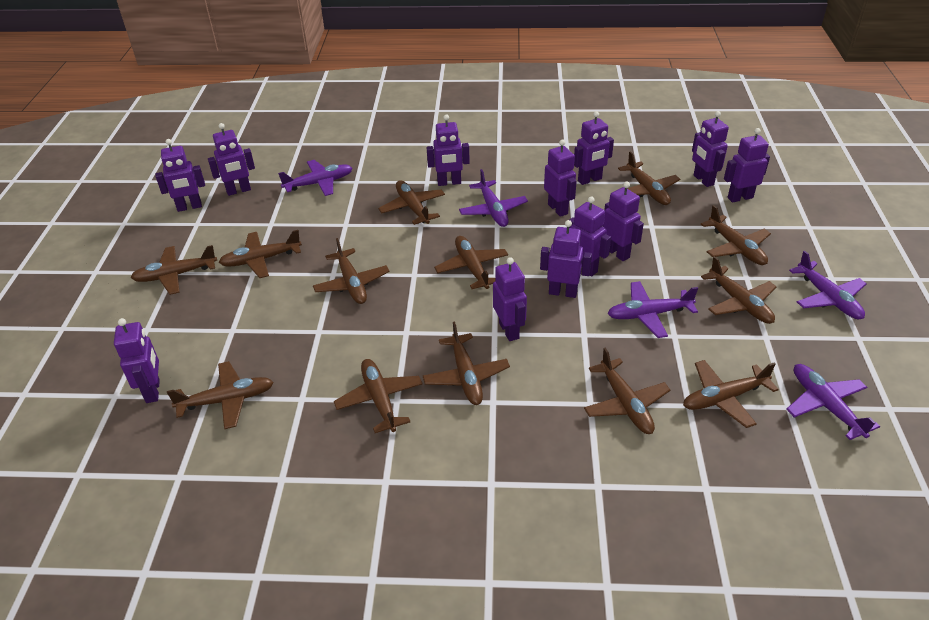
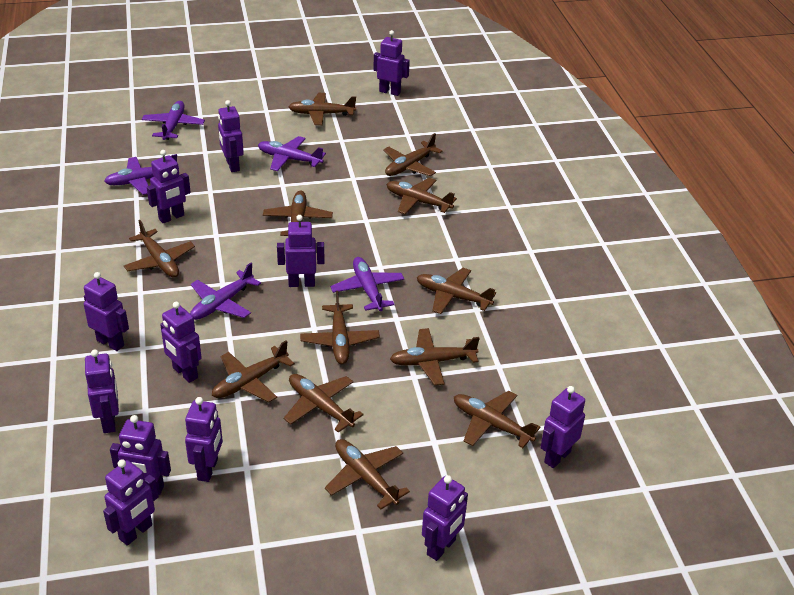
brown plane: [131,245,217,295] [167,361,274,429] [219,230,302,278] [313,238,390,304] [334,359,423,433] [378,180,445,225] [423,321,510,405] [434,236,508,289] [584,347,670,434] [618,151,680,205] [683,360,779,428] [701,205,771,265] [701,256,777,324] = 13 -> [124,220,195,278] [212,340,295,402] [263,191,333,236] [284,374,364,433] [289,93,356,125] [300,291,380,364] [325,439,410,510] [383,133,442,176] [386,178,457,214] [390,328,480,386] [417,268,496,314] [454,391,541,448] = 12

